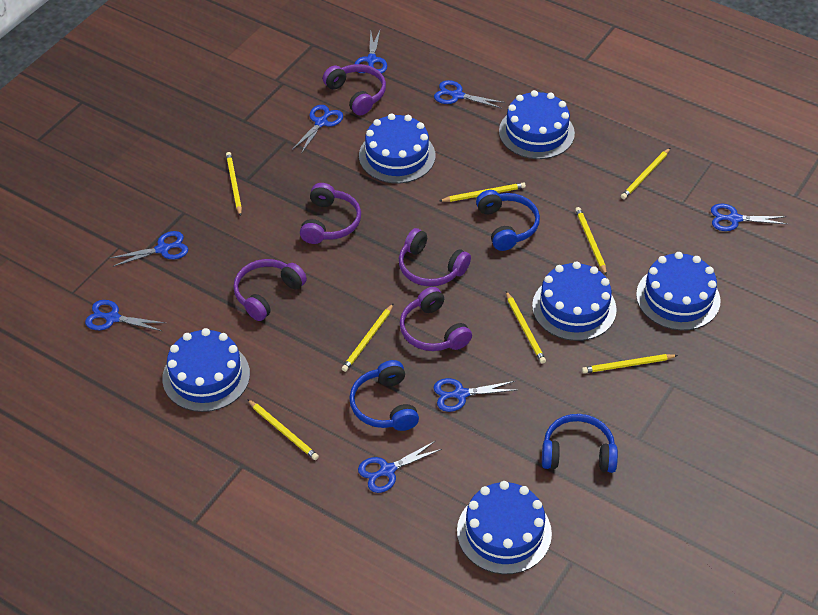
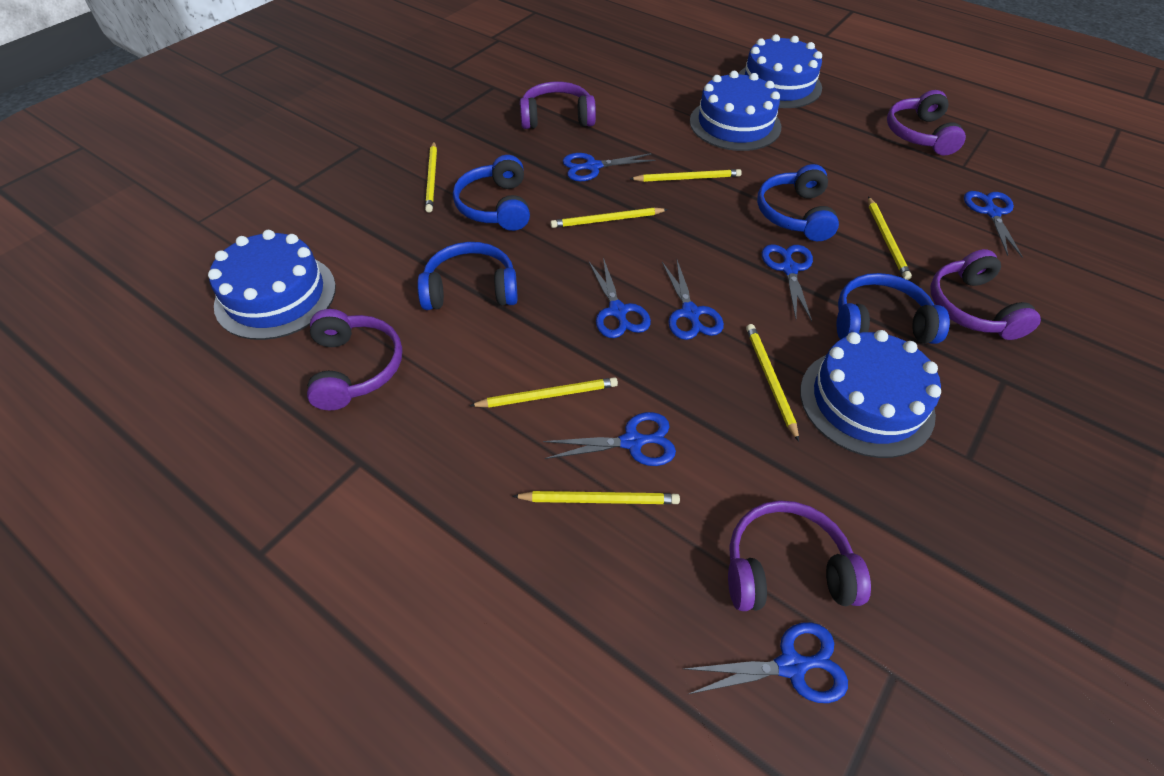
blue cake: [162,328,250,412] [359,113,435,183] [457,481,552,574] [499,90,575,159] [532,261,617,341] [636,252,720,330] = 6 -> [208,230,336,340] [690,71,781,151] [738,34,822,108] [800,330,941,458] = 4
blue headphones: [349,360,419,431] [476,190,540,251] [542,414,618,473] = 3 -> [417,242,518,310] [453,155,530,231] [757,164,839,241] [836,273,950,344] = 4
blue scissors: [85,300,166,331] [110,231,188,267] [292,105,343,154] [355,30,387,74] [358,441,442,493] [433,378,516,412] [434,80,505,108] [711,204,787,231] = 8 -> [543,412,676,466] [563,153,656,181] [589,258,651,338] [662,260,724,340] [684,622,848,703] [762,244,813,321] [964,191,1023,257] = 7
yellow pencil: [226,152,242,216] [247,399,319,460] [342,303,394,372] [439,183,526,202] [506,291,546,364] [575,207,607,275] [582,354,678,373] [621,148,670,199] = 8 -> [425,142,437,213] [469,377,618,407] [512,491,680,504] [550,208,668,228] [630,169,742,182] [746,324,799,441] [868,196,912,280] = 7

